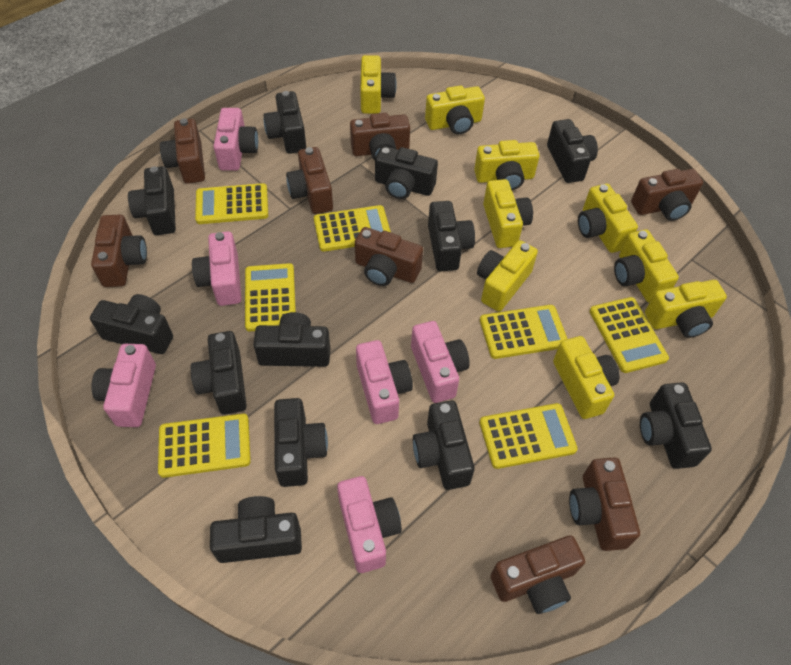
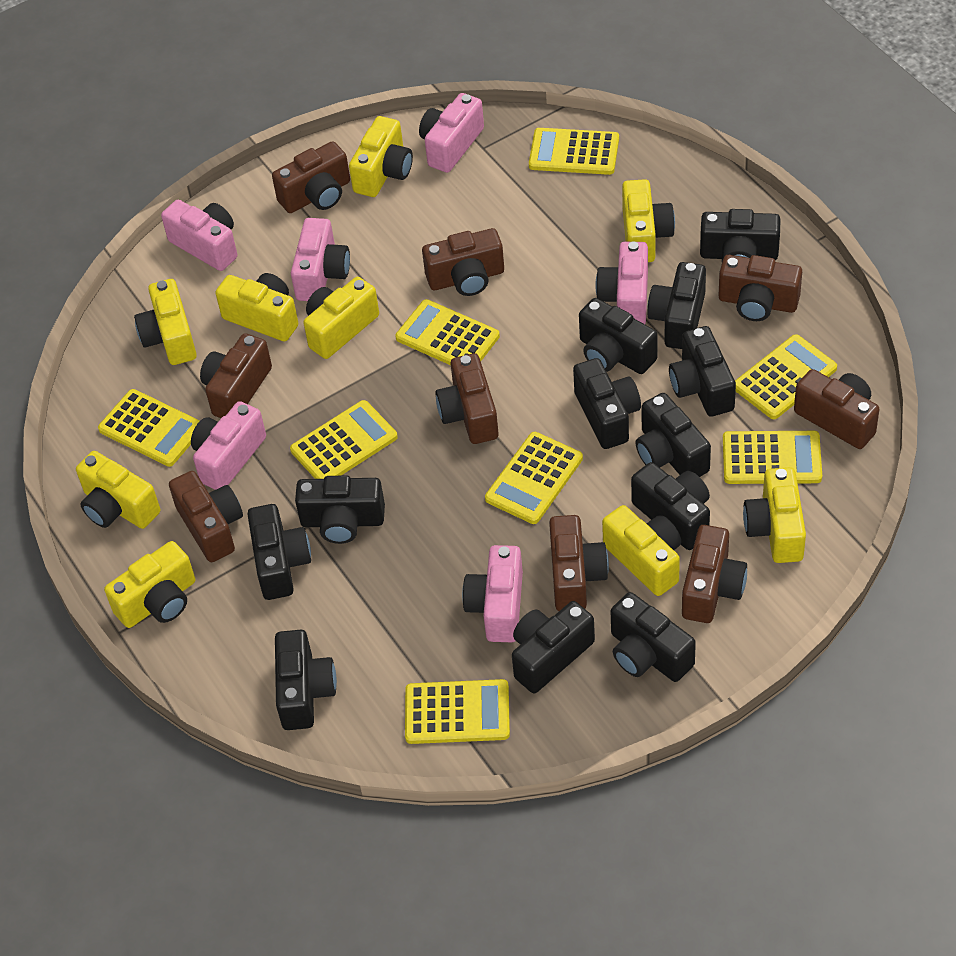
brown camera: [91,215,147,287] [160,118,205,184] [286,147,333,214] [350,113,410,160] [355,227,423,286] [490,535,585,614] [569,457,640,551] [631,169,703,221] = 8 -> [169,471,243,562] [200,333,272,418] [272,141,350,213] [422,228,504,296] [435,353,499,444] [549,515,609,611] [682,525,747,623] [718,255,802,321] [794,369,880,449] = 9
yellow calculator: [158,414,251,478] [195,183,268,224] [245,263,296,331] [314,205,391,252] [479,403,578,469] [480,305,567,359] [590,297,669,373] = 7 -> [98,389,200,467] [290,400,398,479] [395,299,500,365] [405,679,510,744] [485,432,583,524] [529,128,619,175] [723,431,822,484] [735,334,837,419] = 8

